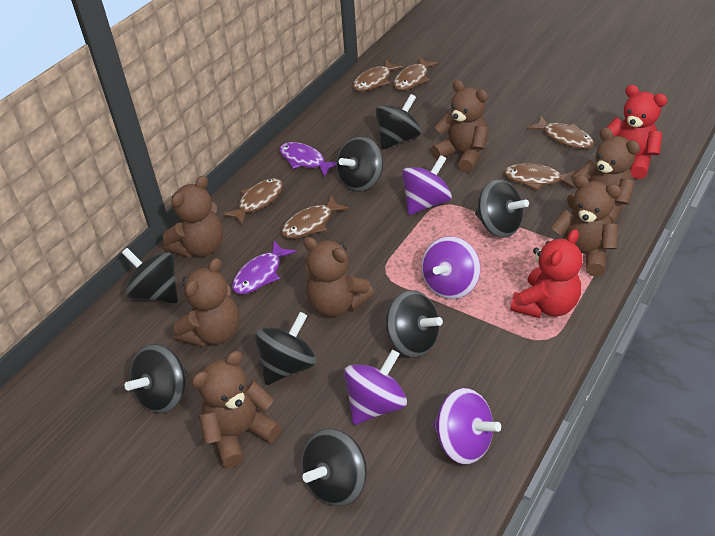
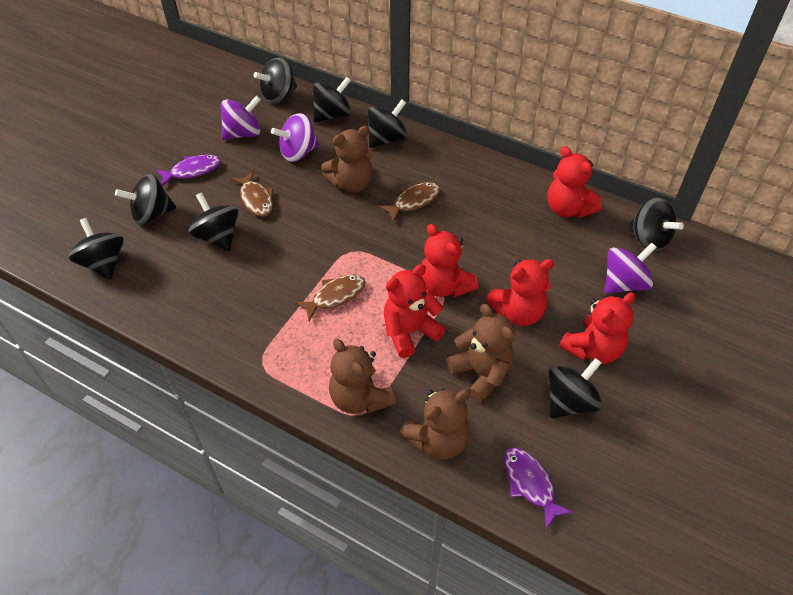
brown fish: [222,178,283,225] [281,195,349,238] [353,59,404,91] [393,57,439,90] [504,163,577,191] [527,116,594,149] = 6 -> [231,171,273,217] [295,274,365,321] [378,182,440,222] = 3
brown teddy bear: [163,176,223,258] [173,258,239,346] [192,351,282,468] [303,237,374,317] [431,80,488,173] [550,175,622,276] [567,128,640,224] = 7 -> [321,126,373,193] [329,338,396,414] [400,388,470,460] [447,304,514,402] = 4
purple spinning top: [344,349,407,425] [402,155,452,215] [421,236,480,299] [433,388,501,465] = 4 -> [221,96,261,140] [271,113,320,162] [605,243,657,294] = 3
red teddy bear: [510,229,582,318] [607,85,667,179] = 2 -> [384,264,445,358] [421,224,478,297] [485,259,554,326] [548,146,601,218] [559,292,636,364] = 5

